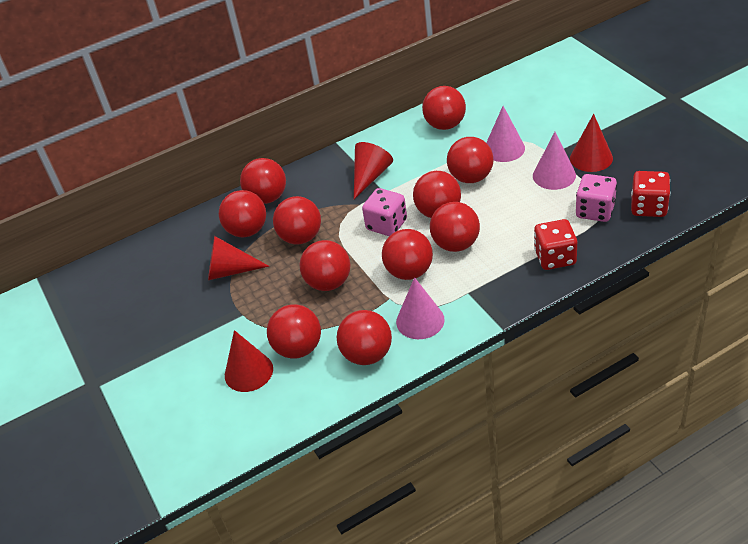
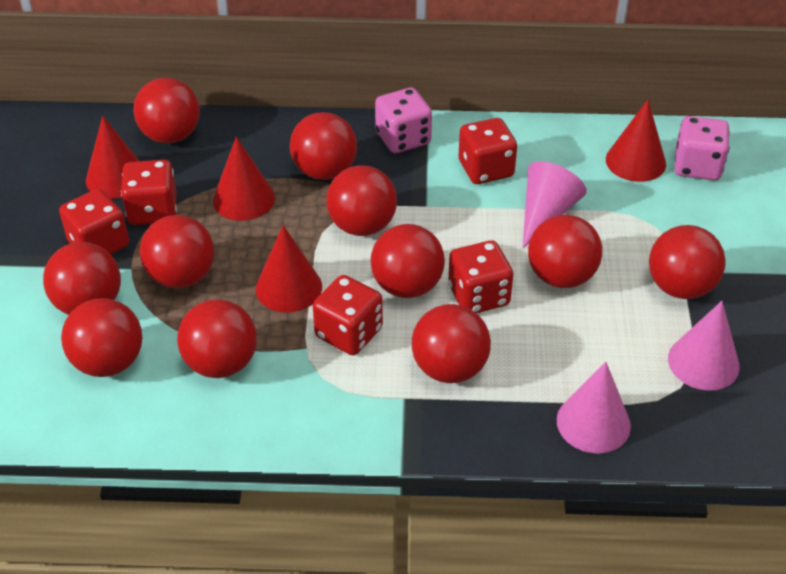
red dice: [534,219,577,270] [631,171,670,217] = 2 -> [59,189,129,255] [121,160,177,225] [313,275,383,355] [448,240,513,313] [459,118,517,184] = 5

